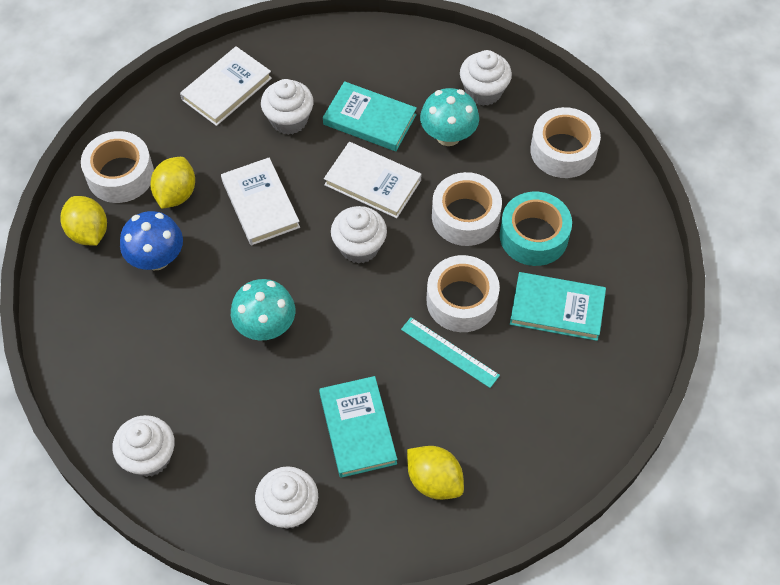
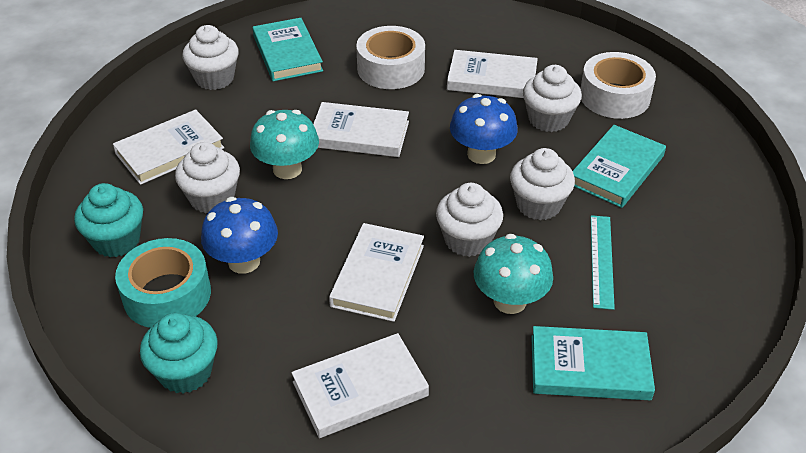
blue mushroom: [120,211,183,270] = 1 -> [201,197,278,274] [450,94,518,164] = 2
turquoise cupcake: none = 0 -> [74,183,143,257] [140,313,218,393] = 2
white book: [180,46,272,126] [221,158,300,246] [324,142,421,218] = 3 -> [113,109,224,185] [291,333,429,438] [313,102,409,157] [329,223,424,322] [447,50,538,98] = 5
white tape: [81,131,154,203] [426,255,500,332] [432,172,502,246] [530,107,601,178] = 4 -> [356,26,425,89] [580,52,656,119] = 2
yellow lemon: [60,196,107,246] [150,157,195,209] [407,446,464,500] = 3 -> none = 0

